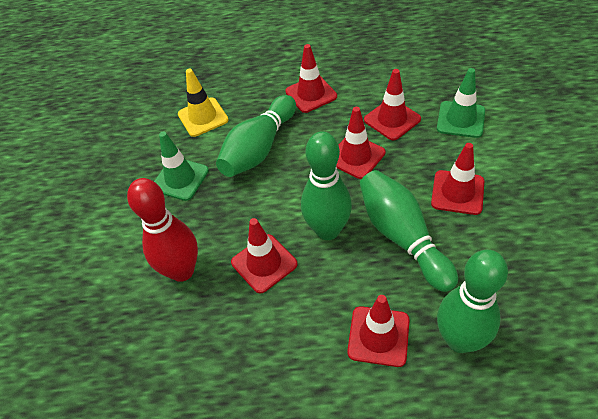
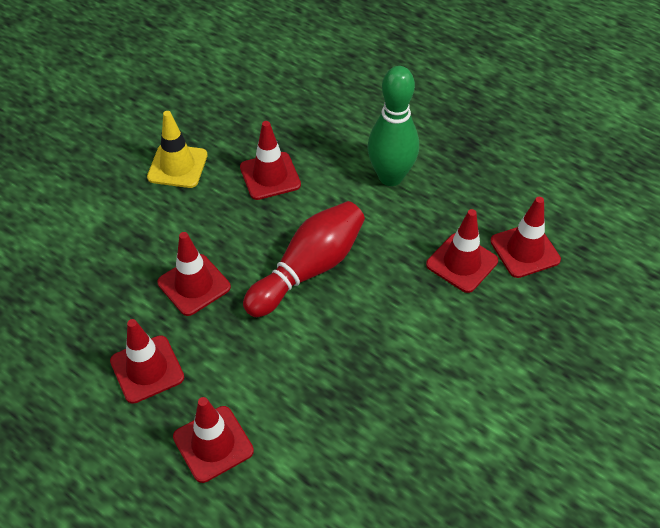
green bowling pin: [216,95,296,177] [301,131,352,240] [360,170,458,292] [437,250,508,353] = 4 -> [368,66,419,186] = 1
green traffic cone: [154,131,209,201] [437,68,485,138] = 2 -> none = 0

